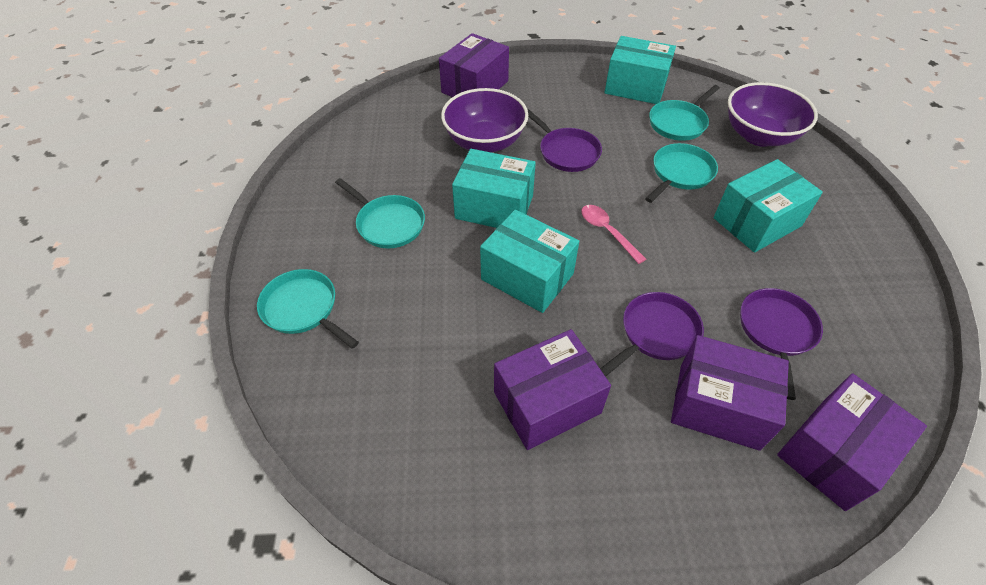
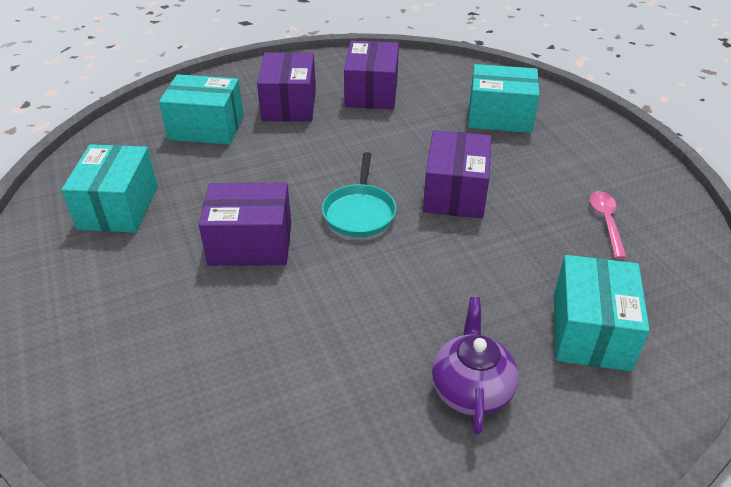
purple bowl: [441,88,528,153] [728,82,818,147] = 2 -> none = 0
purple pan: [527,108,602,172] [600,292,704,377] [740,288,823,400] = 3 -> none = 0
purple teapot: none = 0 -> [432,297,518,434] = 1
turquoise pan: [257,269,359,349] [335,178,425,248] [645,143,718,203] [649,85,720,141] = 4 -> [322,152,396,237] = 1

